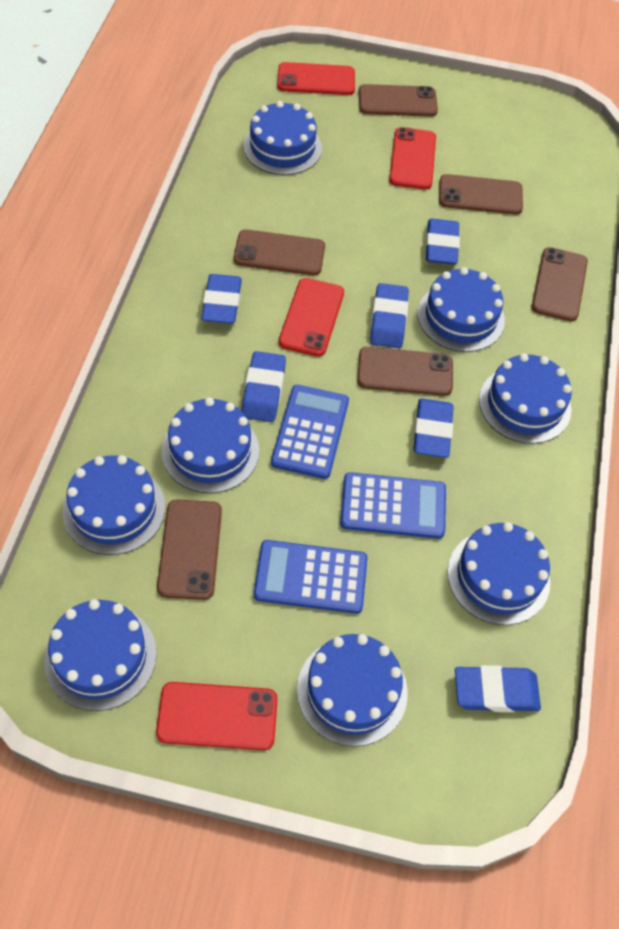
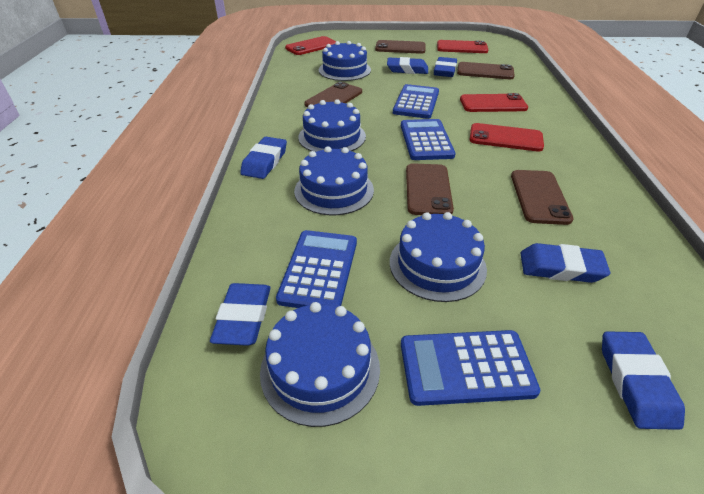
blue cake: [45,599,157,711] [62,455,165,555] [162,397,259,493] [243,101,322,175] [297,634,408,747] [418,267,505,352] [448,522,550,625] [479,353,572,444] = 8 -> [260,302,380,427] [294,146,374,215] [298,99,366,152] [319,41,371,81] [390,212,487,302] = 5
blue calculator: [254,540,368,614] [271,385,349,479] [340,472,446,539] = 3 -> [276,230,357,308] [393,84,439,119] [401,119,456,160] [401,330,541,406] = 4
brown phone: [157,499,222,600] [234,229,325,275] [357,347,453,396] [358,84,438,117] [439,174,523,215] [532,247,588,321] = 6 -> [304,82,362,107] [375,40,426,54] [406,163,454,215] [457,62,515,79] [511,170,573,225] = 5

